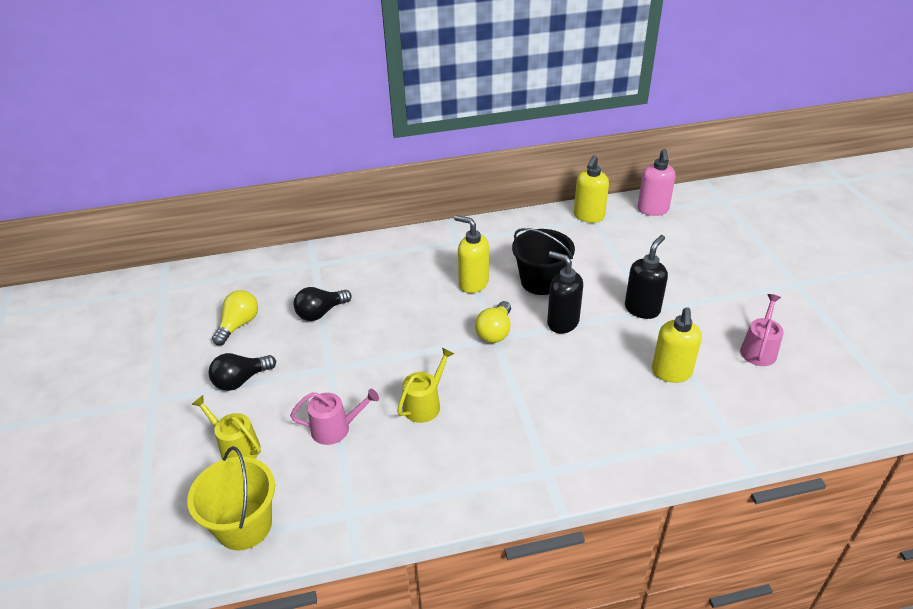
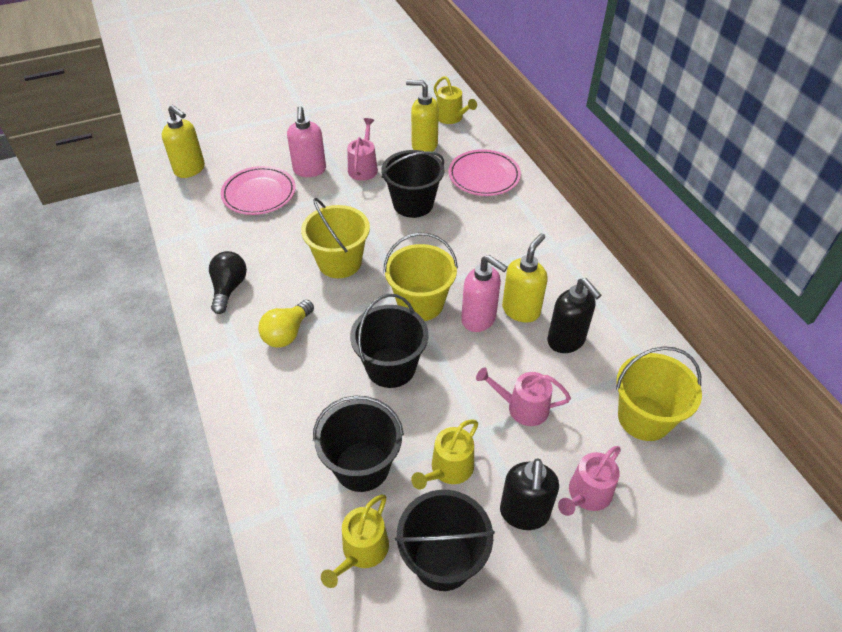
black bucket: [512,228,575,295] = 1 -> [313,395,404,492] [350,294,428,388] [381,150,444,218] [395,490,495,591] = 4
black light bulb: [209,353,276,391] [294,287,352,321] = 2 -> [209,251,247,314] = 1
pink plate: none = 0 -> [221,166,296,215] [449,149,521,196] = 2
pink soap dispenser: [638,149,676,216] = 1 -> [287,106,326,177] [461,255,508,332] = 2
pink watering can: [290,389,379,445] [740,294,784,366] = 2 -> [347,118,378,181] [476,367,571,426] [558,446,621,516] = 3
yellow bucket: [187,446,275,550] = 1 -> [301,198,370,278] [383,232,458,321] [616,346,702,441] = 3
yellow light bulb: [212,290,258,345] [475,301,511,343] = 2 -> [258,300,314,348] = 1
yellow watering can: [191,395,261,460] [397,348,455,423] = 2 -> [321,494,389,588] [411,420,478,490] [434,76,477,124] = 3

